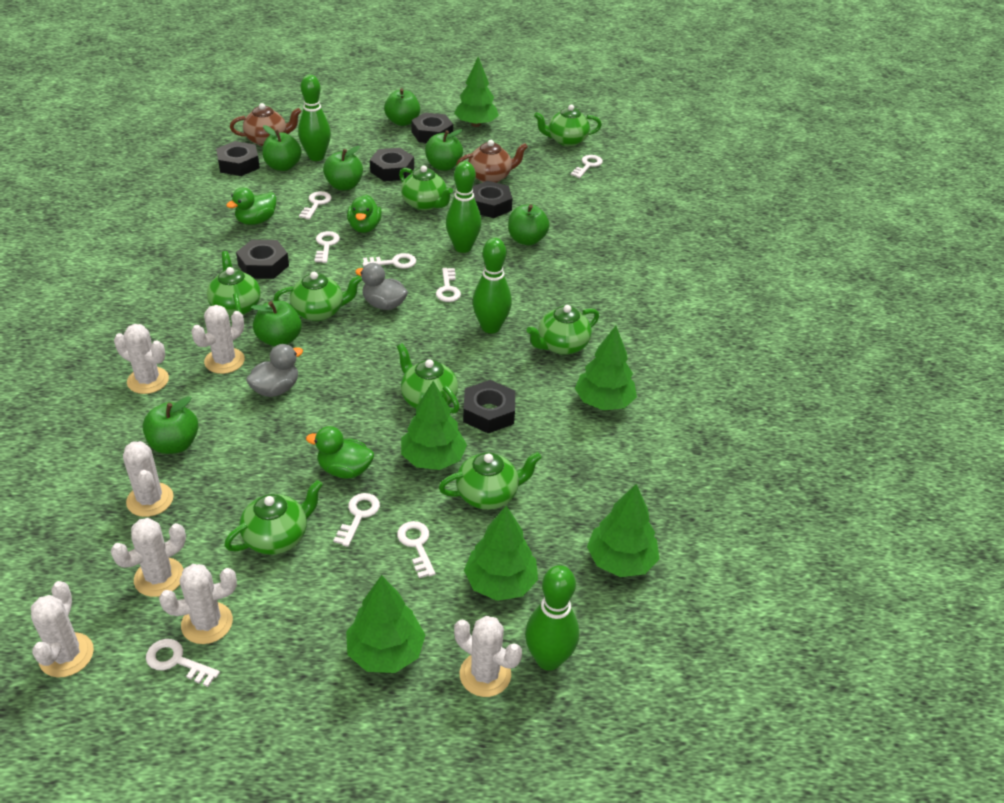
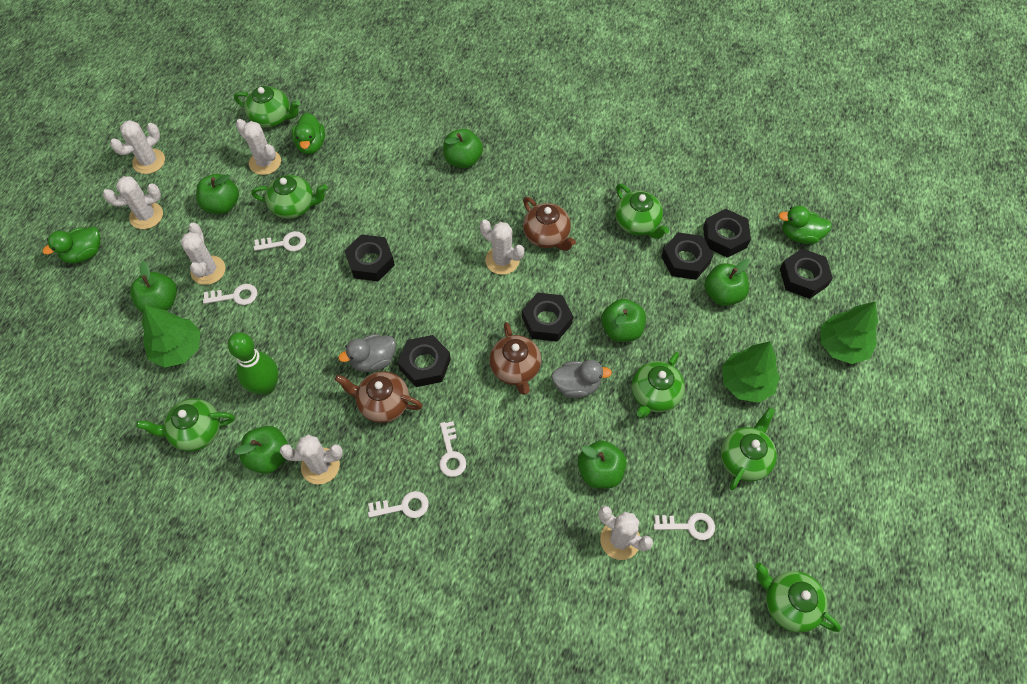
brown teapot: [230,103,301,146] [456,140,528,183] = 2 -> [335,371,423,423] [489,322,541,395] [523,197,576,251] = 3
green bowling pin: [298,75,331,161] [446,161,482,253] [472,238,512,334] [525,565,579,671] = 4 -> [228,333,278,395] = 1
green teapot: [207,251,261,317] [224,480,323,555] [274,272,362,321] [397,343,460,414] [399,165,453,211] [439,452,542,510] [526,305,599,355] [534,105,602,147] = 8 -> [136,398,235,451] [234,86,300,128] [251,175,327,219] [615,184,669,239] [631,352,685,418] [720,407,777,490] [755,563,841,633] = 7
green tree: [346,575,425,673] [401,381,467,470] [454,57,499,127] [464,505,538,601] [575,326,637,411] [587,484,659,577] = 6 -> [142,305,201,368] [722,341,780,403] [820,301,878,364] = 3
white key: [146,639,220,687] [299,191,332,220] [315,231,340,263] [333,493,380,547] [363,253,416,269] [397,521,436,578] [436,268,461,302] [571,155,603,178] = 8 -> [203,284,257,305] [254,231,306,251] [368,491,429,518] [439,421,466,477] [654,513,715,540] = 5

